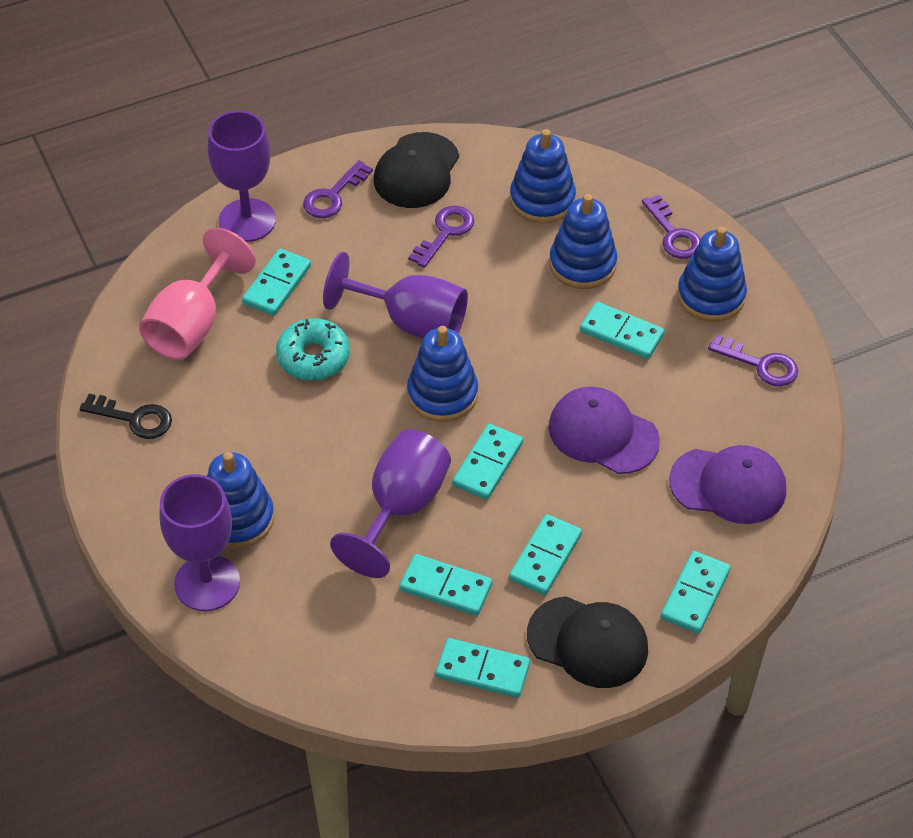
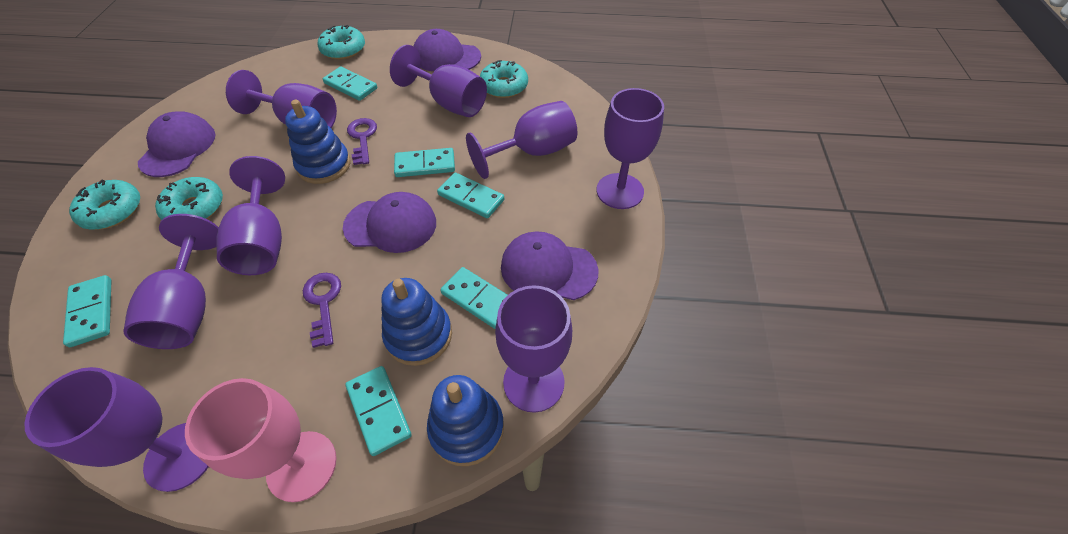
black cap: [374,132,459,208] [527,596,648,688] = 2 -> none = 0
black key: [80,394,172,439] = 1 -> none = 0
blue stacking toy: [207,452,274,549] [407,326,478,422] [510,129,576,224] [549,194,617,289] [677,227,747,322] = 5 -> [285,100,351,184] [381,278,452,366] [427,375,504,466] = 3
purple cap: [549,387,660,474] [669,445,786,524] = 2 -> [138,111,215,177] [343,192,436,253] [414,29,481,71] [501,231,599,300] = 4
purple goblet: [159,474,240,611] [208,111,276,242] [323,252,468,339] [330,429,451,578] = 4 -> [24,367,209,492] [123,214,219,349] [216,156,285,275] [226,70,337,128] [390,45,487,117] [466,101,578,179] [495,285,572,413] [597,88,664,209] = 8
purple key: [303,160,373,218] [409,206,474,268] [642,195,701,259] [708,334,798,386] = 4 -> [303,273,341,348] [347,118,377,165] = 2
turquoise domino: [242,249,311,316] [400,554,492,616] [436,638,530,698] [452,424,523,500] [509,514,582,595] [580,302,665,359] [661,551,731,633] = 7 -> [63,275,112,347] [323,67,377,101] [345,366,412,456] [394,148,455,177] [437,173,504,218] [440,267,508,329] = 6
turquoise donut: [276,318,350,381] = 1 -> [69,180,140,230] [155,177,223,220] [317,25,365,60] [480,60,528,98] = 4

